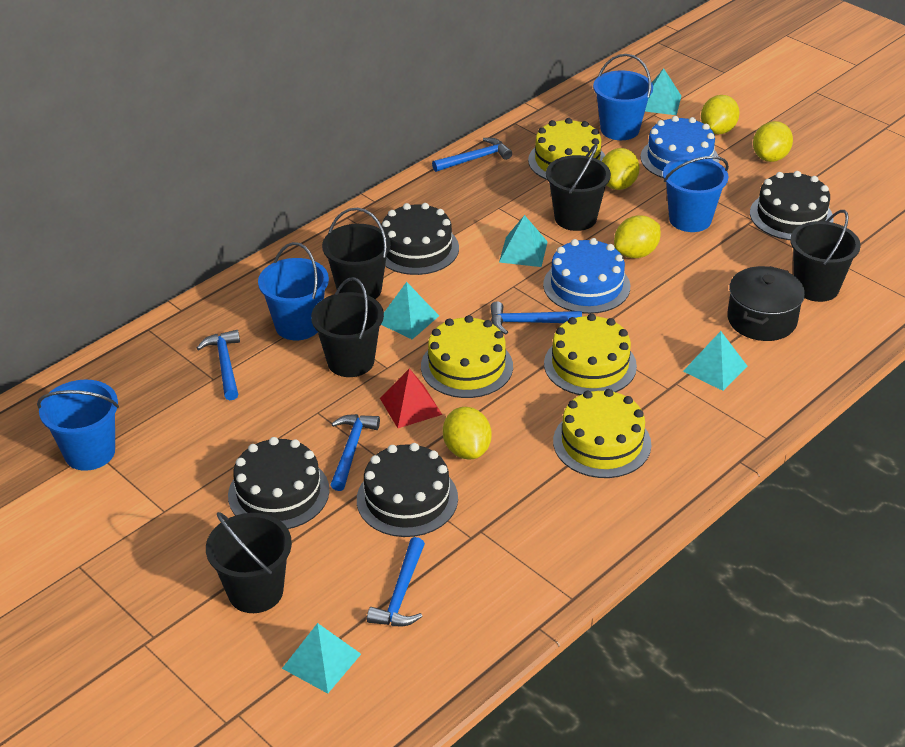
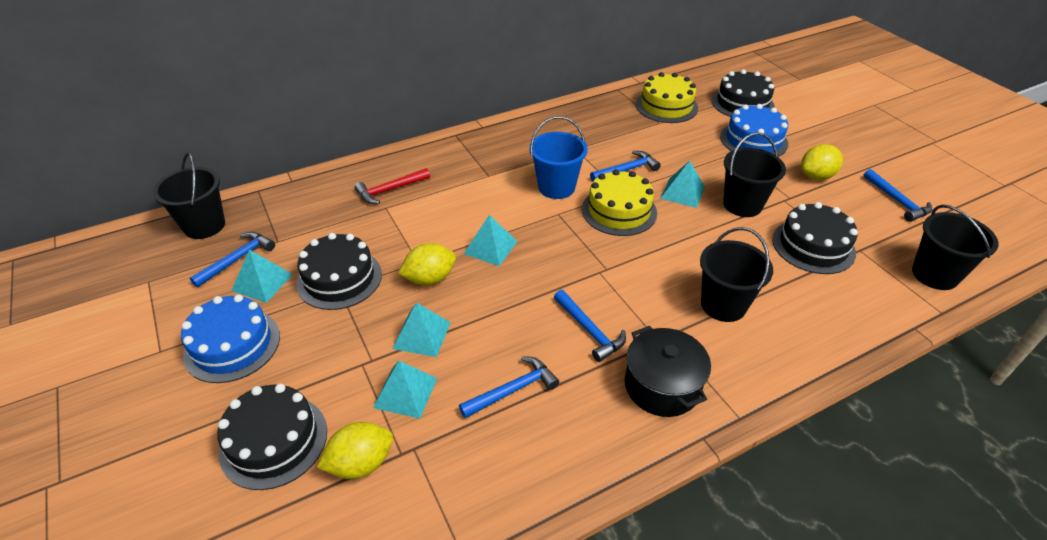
black bucket: [206,512,292,613] [311,277,384,377] [322,208,391,299] [546,144,611,231] [790,210,861,302] = 5 -> [153,153,225,239] [700,227,773,322] [723,132,786,217] [912,205,999,290] = 4
blue bucket: [37,380,119,471] [258,242,329,340] [593,54,653,140] [663,156,729,232] = 4 -> [529,116,588,199] = 1
red hammer: none = 0 -> [354,168,430,204] = 1
red pyramid: [380,368,442,428] = 1 -> none = 0
yellow cake: [421,315,513,398] [528,118,605,180] [544,314,637,395] [553,389,651,478] = 4 -> [582,169,657,236] [636,72,698,123] = 2
yellow lemon: [443,407,491,459] [602,148,640,190] [614,215,661,258] [701,95,740,135] [753,121,793,162] = 5 -> [317,422,393,479] [398,243,456,285] [801,144,843,180] = 3

